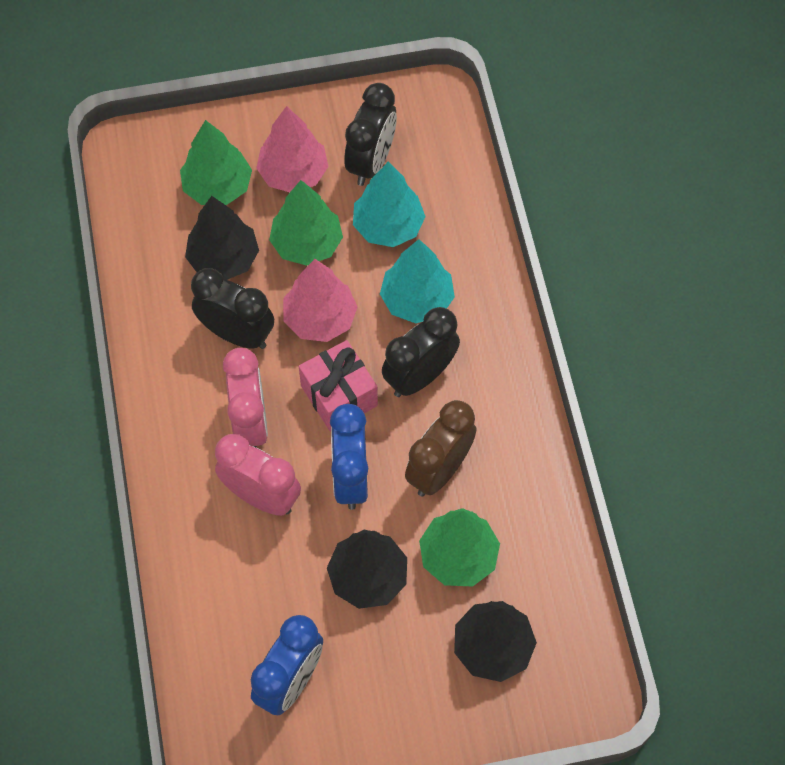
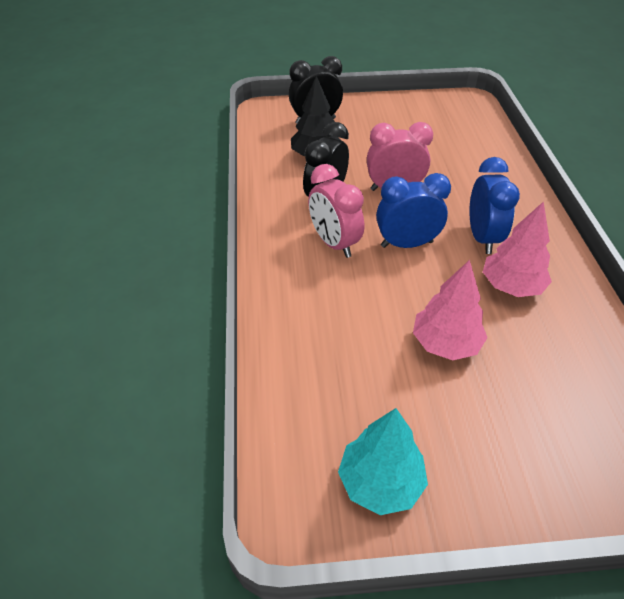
black clock: [191,268,274,349] [344,83,397,186] [382,307,460,397] = 3 -> [289,56,343,124] [303,122,349,197] = 2
black tree: [185,196,259,280] [327,530,407,609] [454,601,537,682] = 3 -> [291,76,341,156] = 1
brown clock: [405,400,476,497] = 1 -> none = 0
green tree: [180,120,252,205] [269,180,343,266] [419,508,500,586] = 3 -> none = 0
pink gift: [299,340,378,432] = 1 -> none = 0
turquoise tree: [353,162,426,247] [380,239,455,323] = 2 -> [338,408,428,515] = 1

